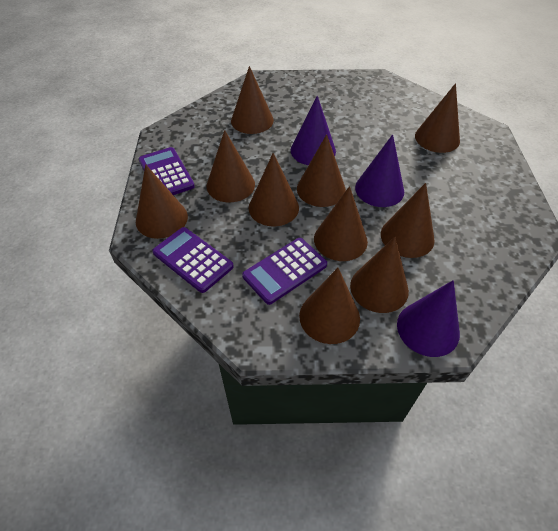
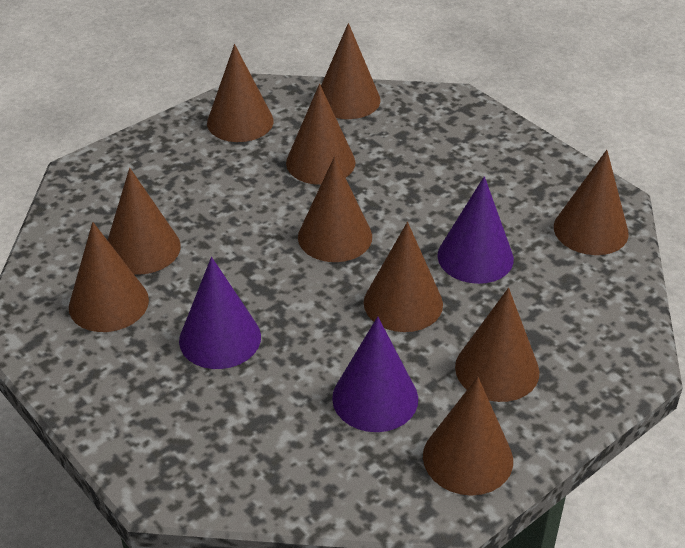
purple calculator: [139,147,195,195] [152,227,234,293] [242,238,327,305] = 3 -> none = 0

